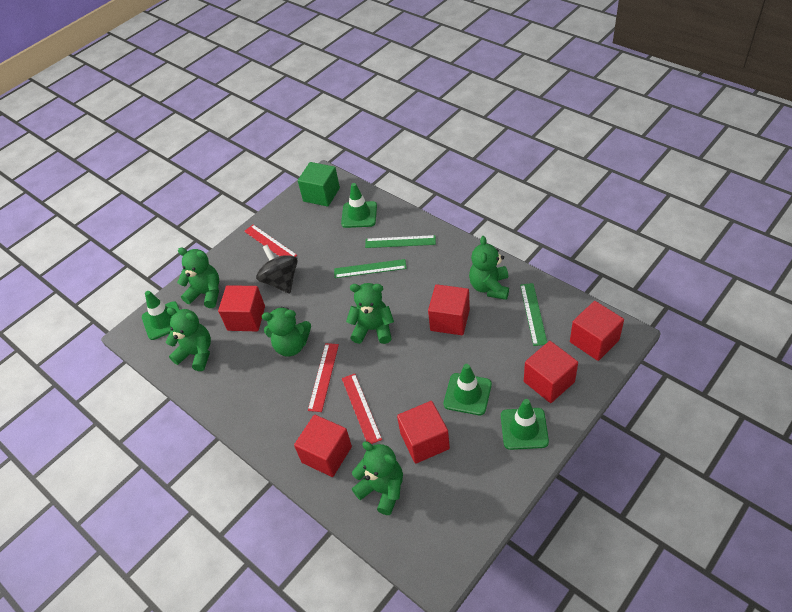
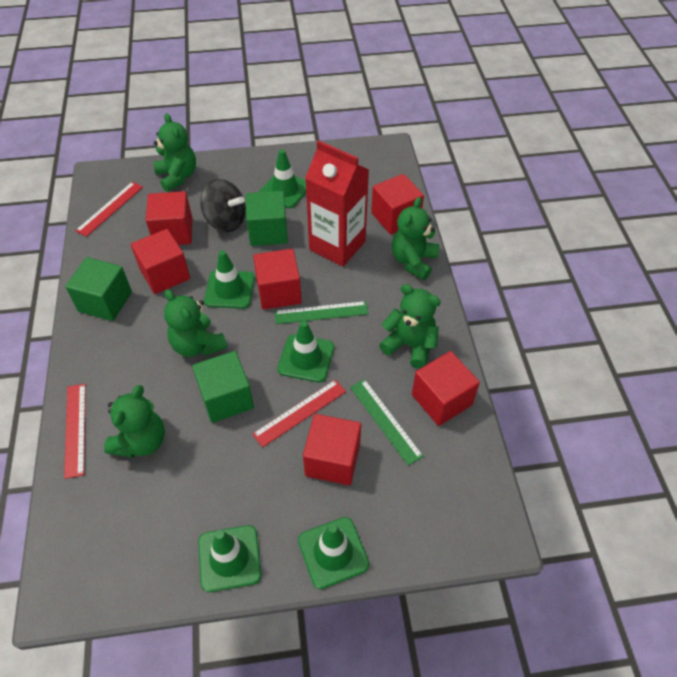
green cube: [298,162,340,207] = 1 -> [65,257,132,321] [192,351,254,423] [246,191,288,246] = 3
green ruler: [334,259,407,278] [365,235,436,248] [520,283,547,346] = 3 -> [275,301,368,324] [350,379,424,466] = 2
green teddy bear: [166,307,211,371] [177,248,219,308] [262,307,311,356] [346,283,394,344] [352,441,403,515] [469,236,509,300] = 6 -> [104,385,165,458] [153,113,196,192] [164,289,228,357] [379,284,441,369] [392,197,440,280] = 5
green traffic cone: [142,291,180,340] [341,183,377,228] [444,364,492,415] [501,399,549,450] = 4 -> [198,525,261,592] [204,250,255,309] [259,149,306,208] [277,321,334,382] [298,517,369,589] = 5
red carton: none = 0 -> [305,140,369,267] = 1

